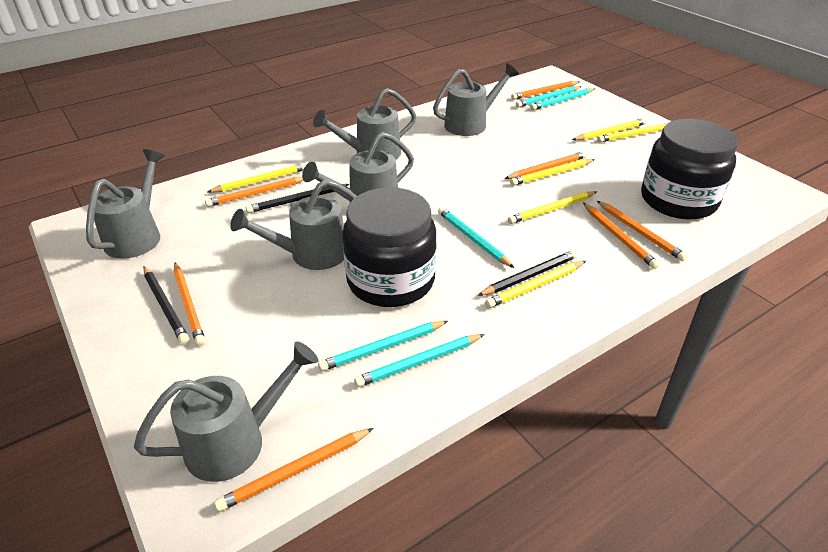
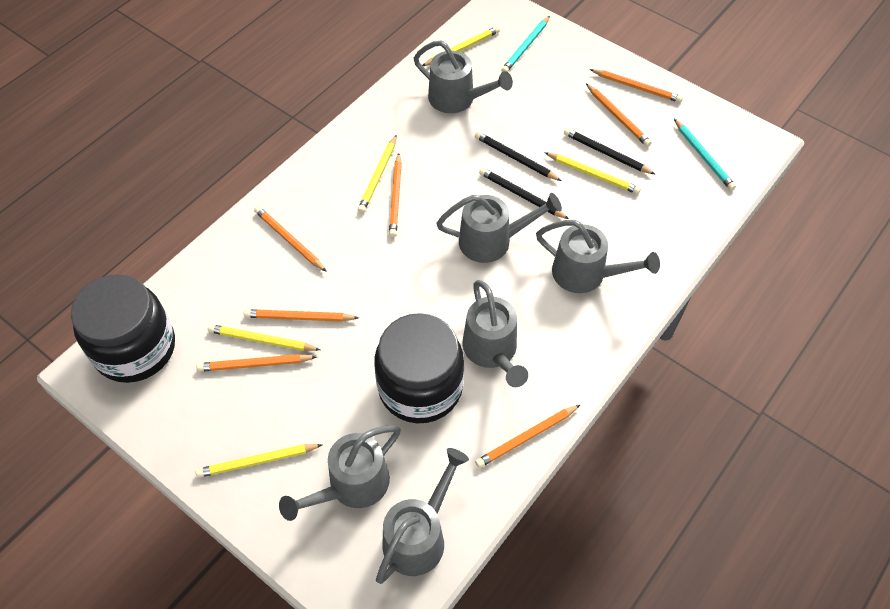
turquoise pencil: [318,321,448,371] [354,334,485,387] [438,207,514,268] [516,86,582,108] [530,88,595,110] = 5 -> [501,16,550,72] [674,119,736,191] = 2
yellow pencil: [207,163,306,193] [485,261,586,308] [508,191,597,224] [510,159,595,186] [572,118,647,140] [597,123,668,142] = 6 -> [196,444,322,478] [208,324,320,351] [358,135,397,213] [422,26,500,66] [544,152,641,194] = 5

